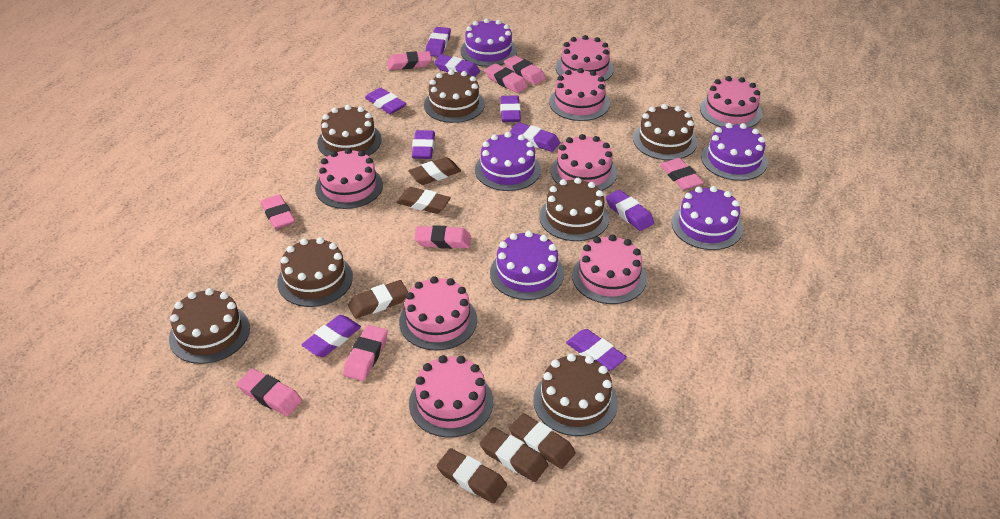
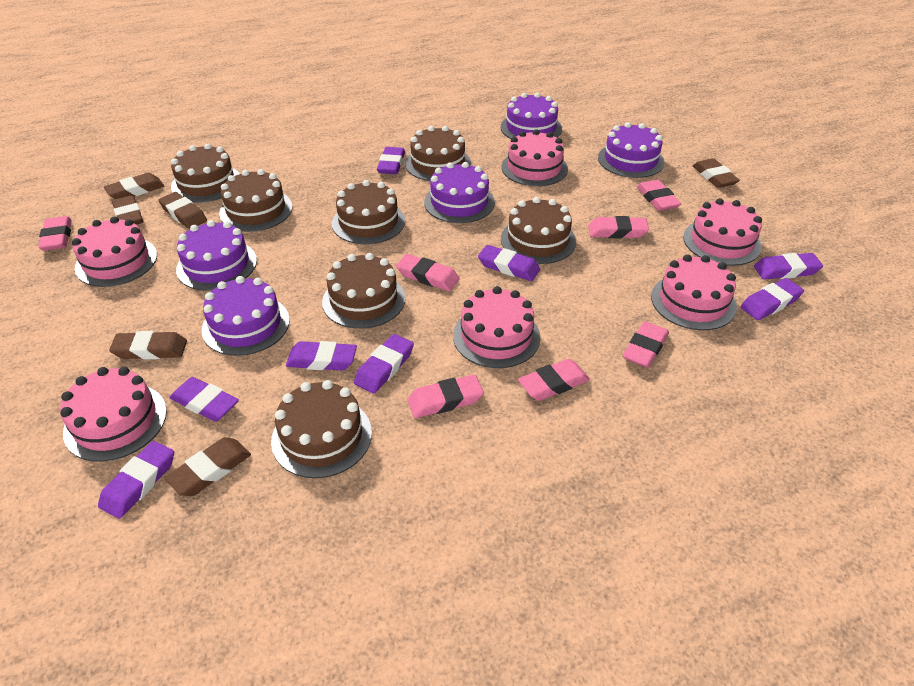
pink cake: [315,148,383,209] [399,276,477,351] [409,355,493,438] [549,68,610,121] [551,134,617,191] [556,35,614,81] [572,234,647,304] [700,76,762,127] = 8 -> [60,367,167,462] [72,217,157,287] [453,286,541,368] [502,129,568,186] [651,254,737,330] [683,198,762,266] = 6
pink eraser: [237,368,302,416] [261,194,295,229] [343,325,388,381] [387,51,432,70] [414,225,471,249] [485,63,528,93] [504,55,546,85] [660,158,704,190] = 8 -> [38,216,72,251] [396,254,460,291] [408,375,484,418] [518,359,590,401] [588,216,649,238] [623,321,669,368] [637,180,681,211] = 7
purple eraser: [301,315,361,357] [365,88,406,114] [412,130,435,159] [426,27,451,57] [434,54,480,77] [500,95,521,122] [510,122,560,152] [566,329,627,371] [606,190,654,231] = 9 -> [98,441,174,519] [169,377,239,422] [286,341,357,371] [354,334,414,393] [377,147,405,174] [478,245,540,281] [740,278,804,320] [754,253,823,280] = 8

